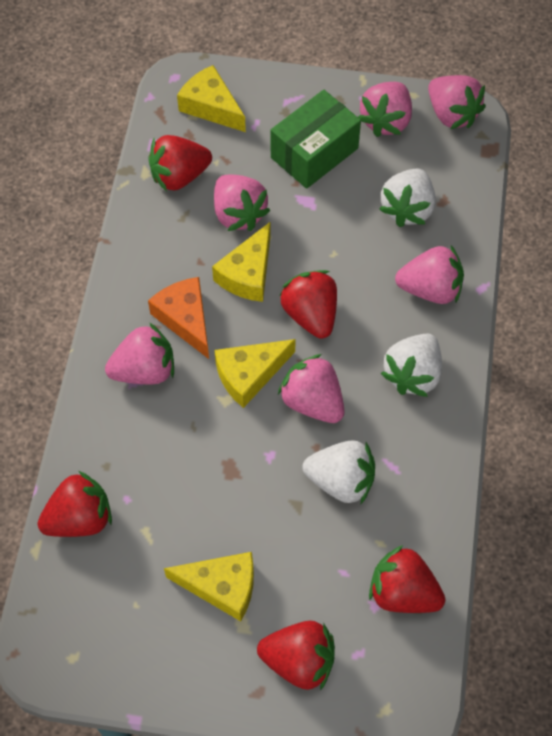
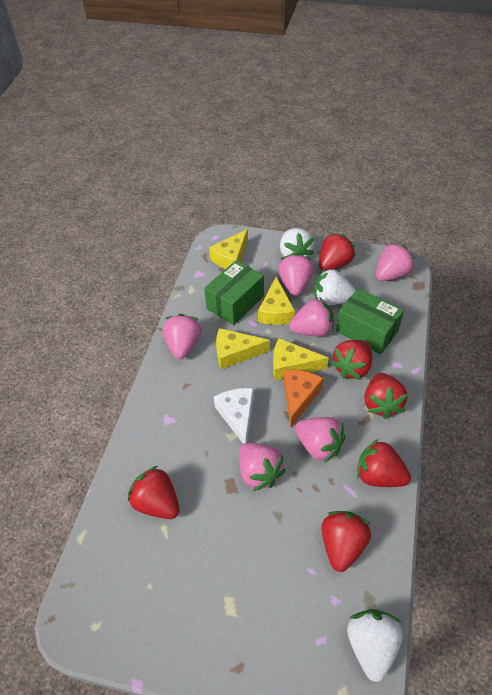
green box: [270,90,361,189] = 1 -> [204,260,264,325] [336,288,404,354] = 2
red strawberry: [38,471,112,537] [149,135,212,192] [257,621,335,690] [279,270,337,338] [369,545,445,613] = 5 -> [128,466,180,519] [319,233,356,271] [322,511,371,572] [331,340,372,380] [357,439,411,487] [364,373,408,419] = 6
white cheese: none = 0 -> [214,388,254,444] = 1

